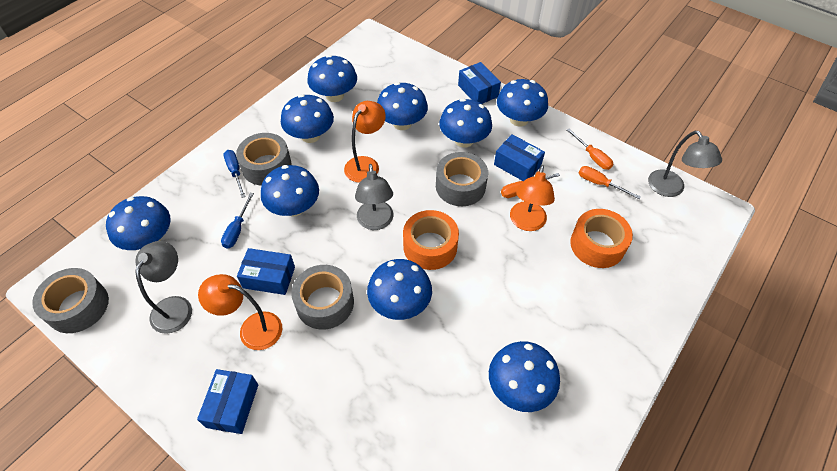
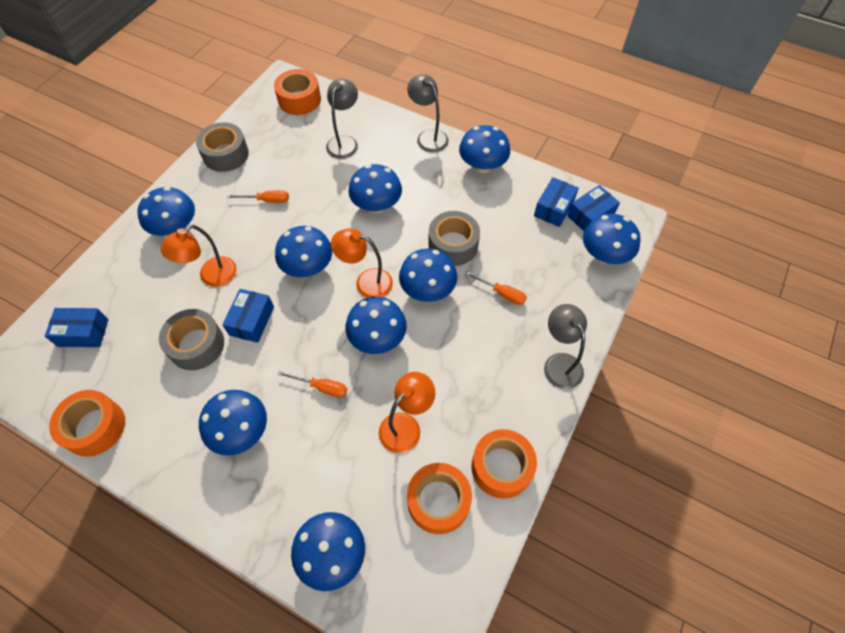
blue screwdriver: [221,193,254,249] [223,150,246,198] = 2 -> none = 0
grey tape: [32,268,109,333] [236,133,292,186] [291,265,354,330] [436,152,488,206] = 4 -> [159,309,224,370] [196,122,249,172] [428,211,480,266] = 3
orange tape: [403,210,459,270] [570,209,633,268] = 2 -> [49,390,125,457] [274,69,321,115] [407,463,472,534] [471,429,537,499] = 4

